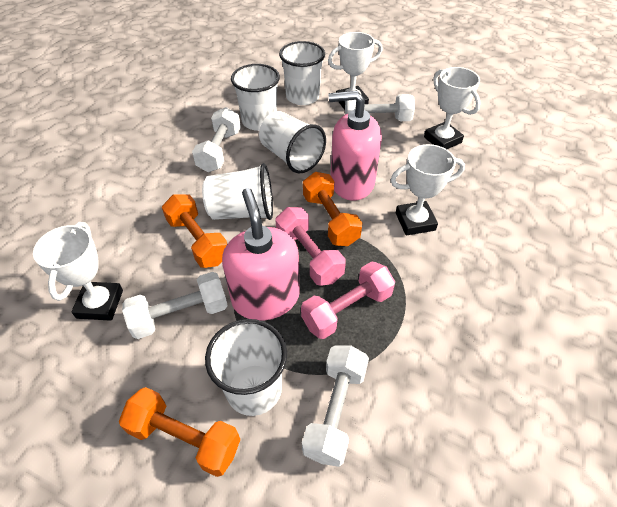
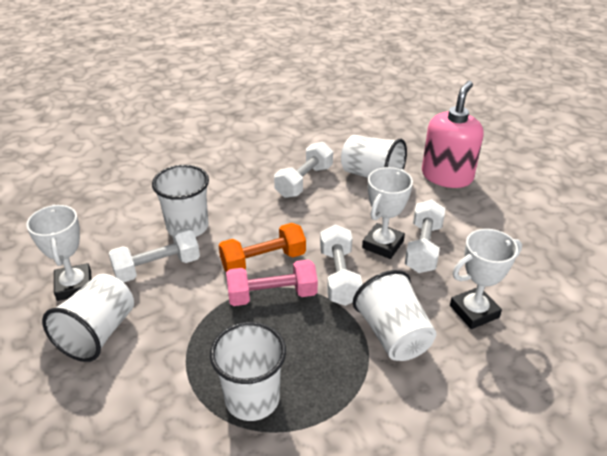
orange dumbbell: [119,387,241,477] [162,194,227,268] [303,172,362,246] = 3 -> [219,223,306,272] = 1
pink dumbbell: [275,207,346,286] [301,261,395,339] = 2 -> [226,260,318,306] = 1
pink soap dispenser: [222,188,300,321] [329,90,382,201] = 2 -> [422,81,484,188] = 1
white trophy: [33,222,123,321] [328,32,382,110] [391,144,465,236] [424,67,481,149] = 4 -> [26,204,92,301] [362,167,413,259] [450,229,522,329] = 3

